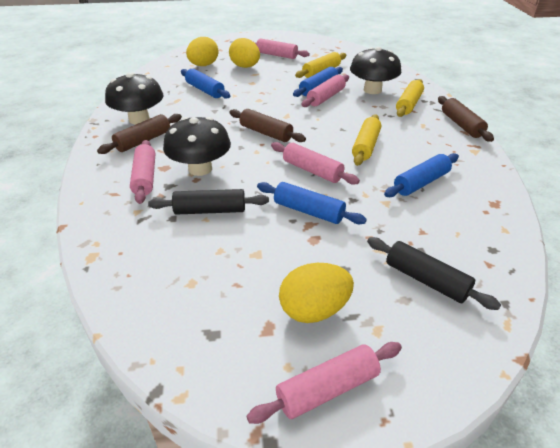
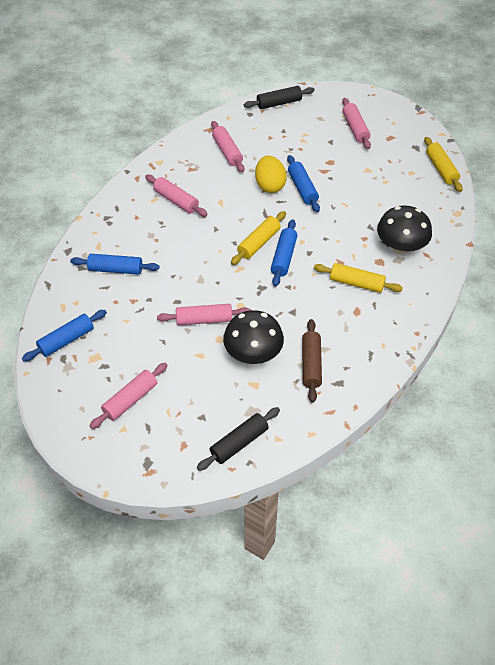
black mushroom: [105,72,163,124] [163,117,231,176] [350,47,401,94] = 3 -> [223,310,284,364] [377,205,432,254] = 2
brown rolling pin: [97,114,182,154] [229,109,306,142] [438,96,494,142] = 3 -> [302,319,322,403] = 1
yellow egg: [186,37,218,66] [229,38,260,68] [279,263,354,323] = 3 -> [255,156,287,193] = 1

